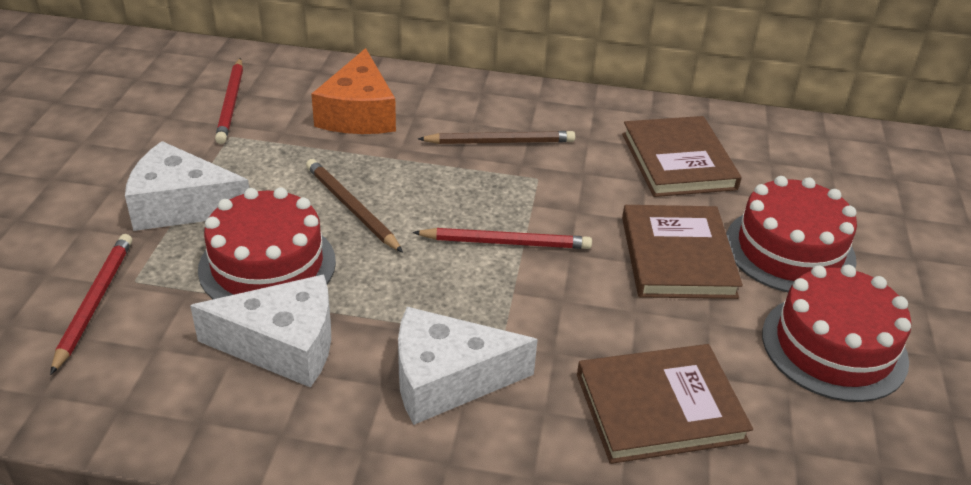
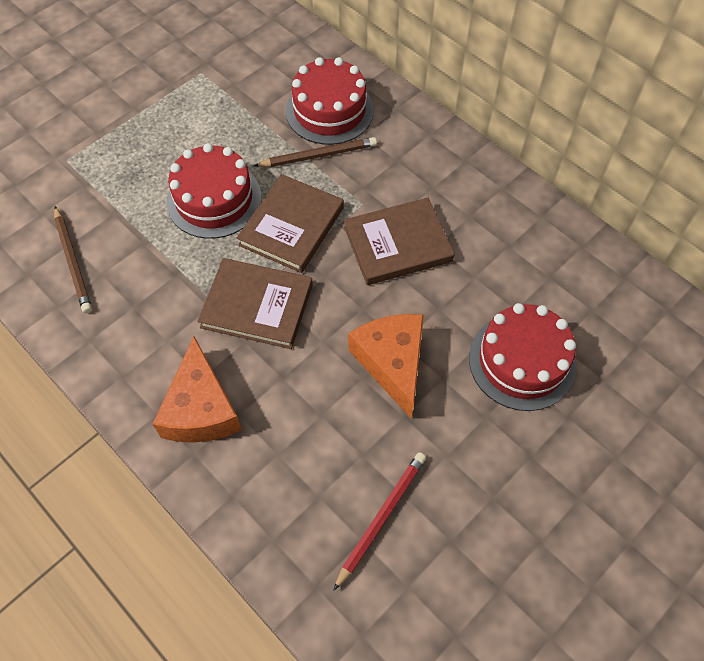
orange cheese: [311,48,396,134] = 1 -> [152,337,242,443] [348,314,424,418] = 2
red pencil: [50,234,132,375] [215,58,243,144] [412,228,592,249] = 3 -> [333,452,426,591] = 1
white cheese: [125,141,249,231] [190,274,331,388] [398,307,538,425] = 3 -> none = 0

